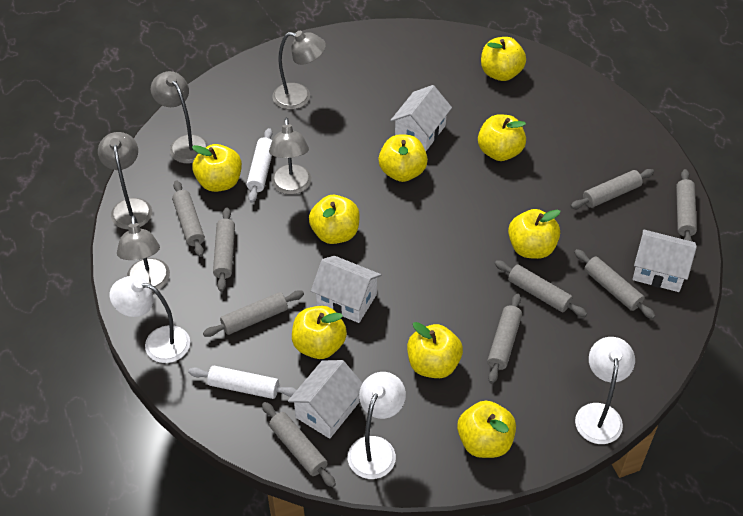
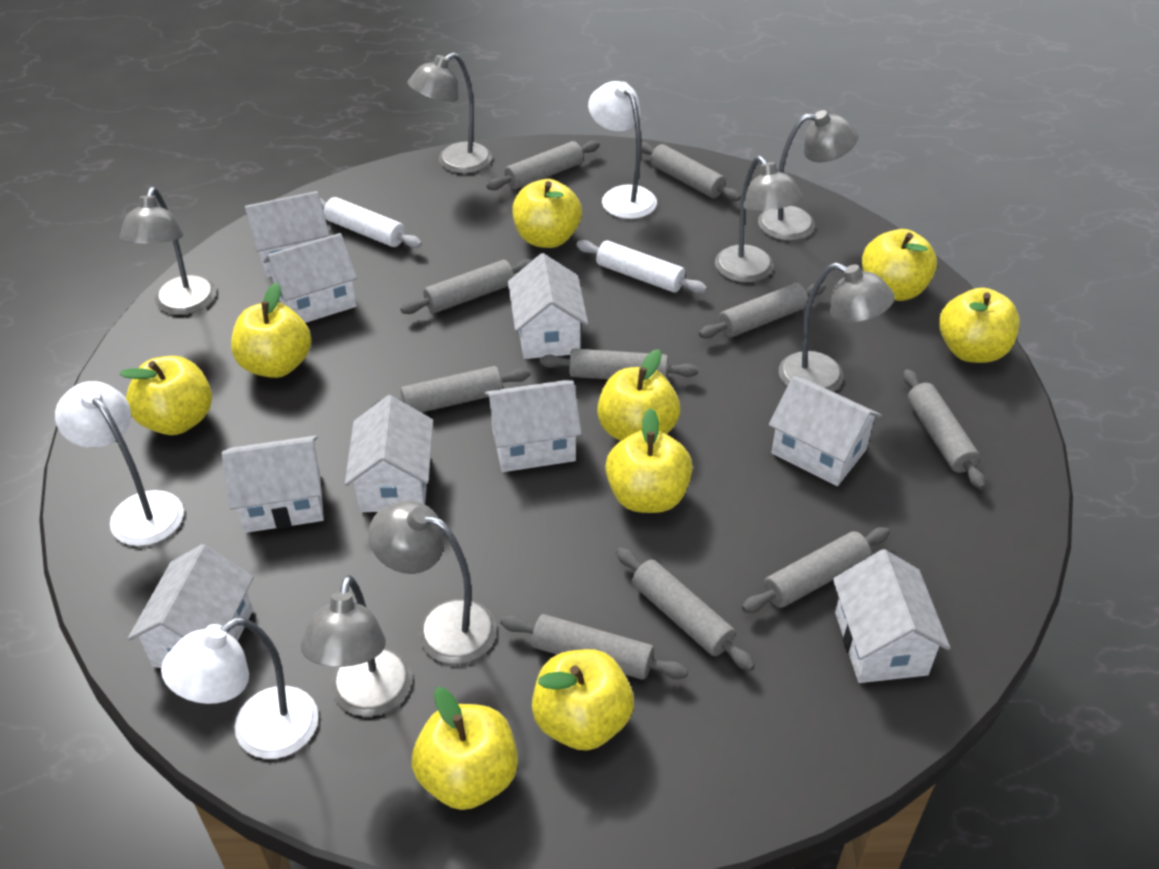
grey lamp: [98,132,152,230] [117,215,170,292] [151,71,209,164] [269,118,312,194] [272,31,326,109] = 5 -> [119,187,216,315] [301,575,412,716] [368,501,497,664] [408,53,492,173] [715,156,803,283] [758,110,858,241] [779,262,895,392] = 7
grey rolling pin: [172,181,205,257] [203,290,304,337] [213,208,235,292] [262,402,336,487] [487,293,522,384] [495,260,587,317] [570,169,654,209] [574,249,655,319] [676,169,697,241] = 9 -> [371,366,530,413] [400,259,532,314] [486,141,600,190] [500,614,688,680] [540,348,698,379] [616,548,755,671] [641,142,741,201] [699,283,826,339] [742,527,890,613] [903,369,986,490] = 10
white house: [288,360,363,439] [311,256,382,323] [390,85,452,151] [633,229,697,292] = 4 -> [128,544,254,668] [222,436,324,533] [245,191,330,277] [263,233,358,323] [345,395,433,512] [485,380,582,472] [508,253,588,359] [769,376,882,486] [833,549,951,683] = 9

